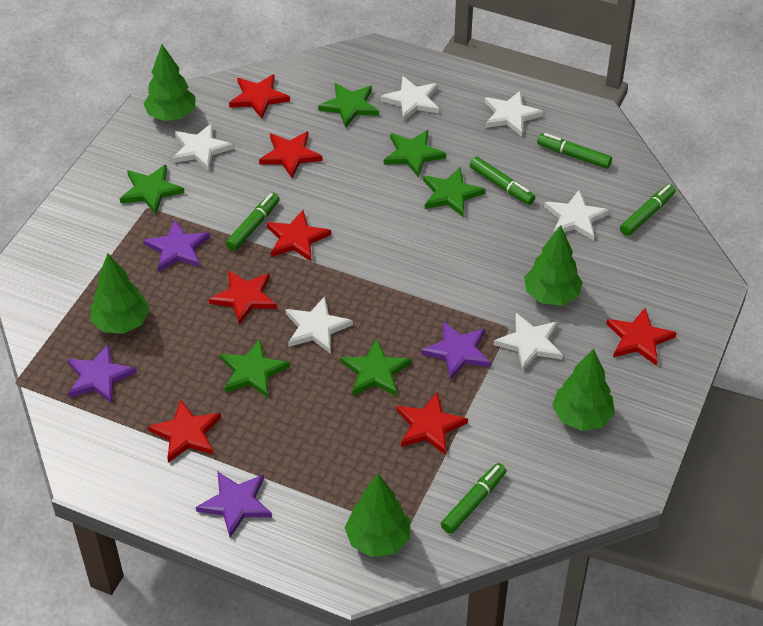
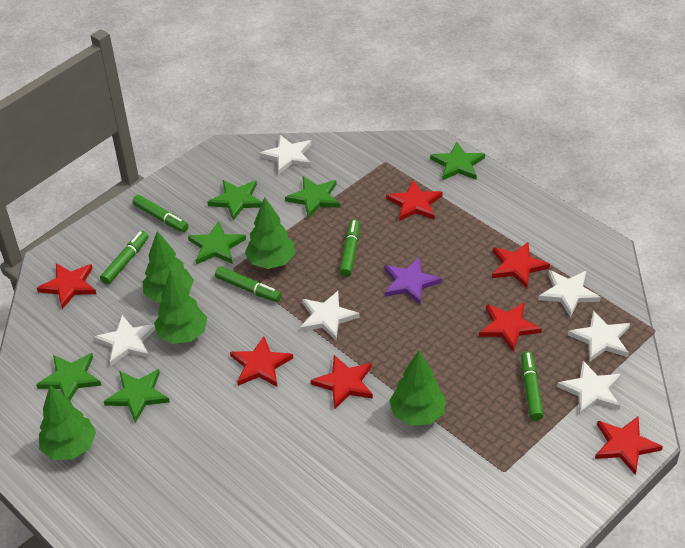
purple star: [67,344,137,404] [143,220,210,272] [196,471,272,537] [421,321,491,380] = 4 -> [385,258,442,305] = 1

